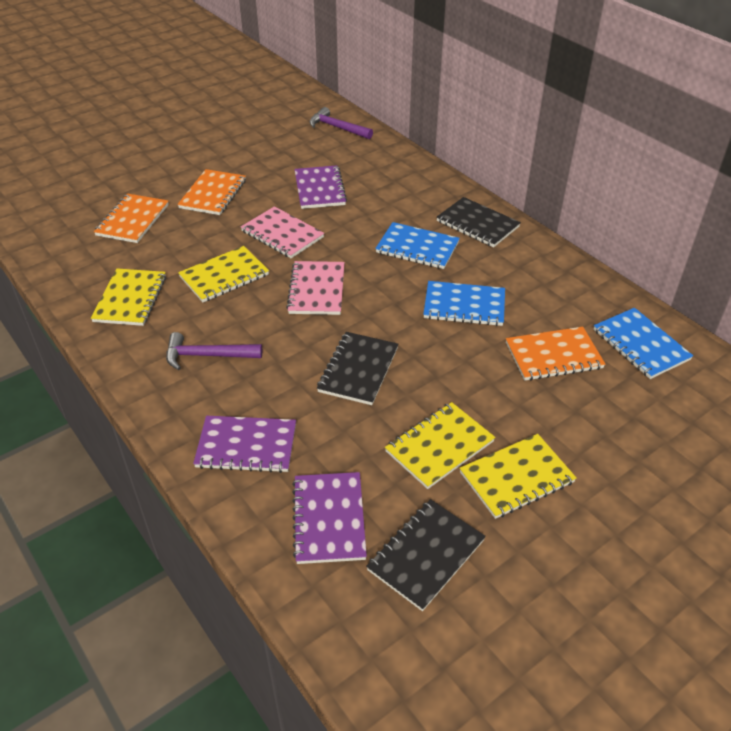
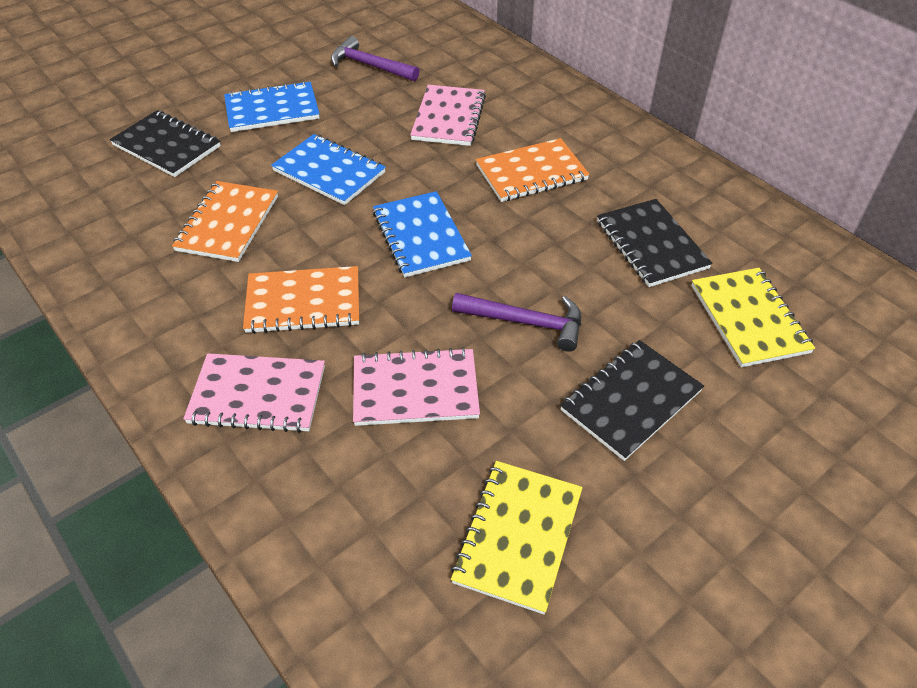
pink notebook: [241,206,324,258] [286,261,345,315] = 2 -> [183,353,325,433] [353,347,480,426] [410,85,486,146] = 3
purple notebook: [193,416,296,473] [292,472,367,564] [294,165,347,209] = 3 -> none = 0
yellow notebook: [91,269,166,326] [178,246,269,302] [385,402,495,489] [460,434,576,519] = 4 -> [451,461,583,615] [692,268,815,367] = 2

